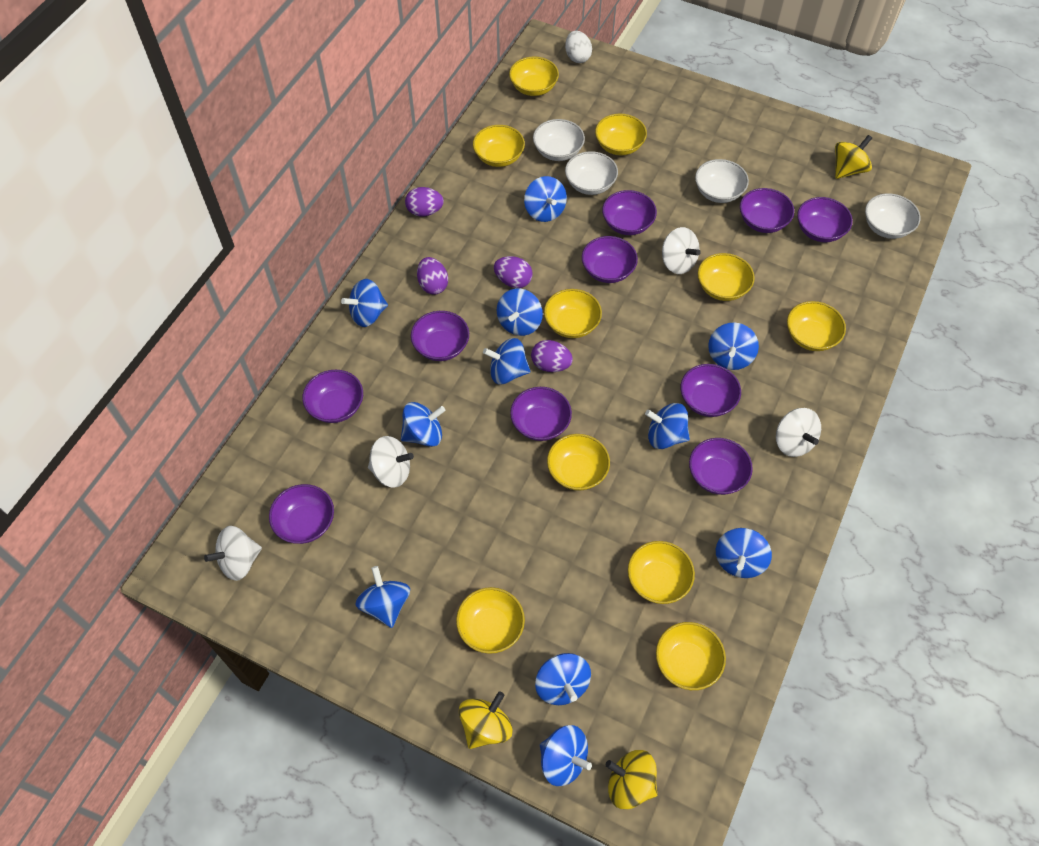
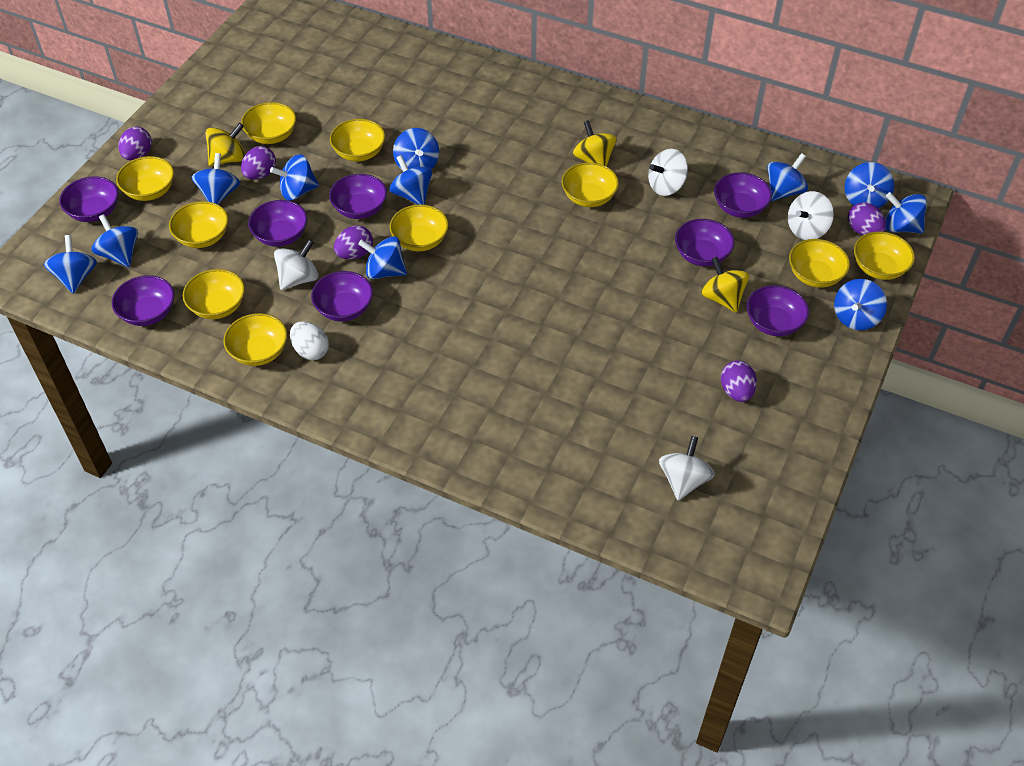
purple bowl: [269,484,334,544] [302,370,363,423] [411,311,469,361] [510,387,572,441] [582,236,638,283] [602,190,657,235] [681,364,741,417] [689,438,753,495] [740,188,794,233] [797,197,853,242] = 10 -> [59,176,118,222] [112,275,174,326] [248,200,307,247] [311,271,373,321] [329,174,387,219] [675,219,735,266] [714,172,772,218] [746,285,809,336] = 8
purple egg: [405,187,444,217] [417,257,448,295] [494,256,533,288] [531,340,573,372] = 4 -> [118,127,152,161] [241,146,276,180] [334,225,373,260] [721,361,757,402] [848,202,886,235] = 5
white bowl: [533,119,585,161] [565,151,618,195] [695,159,749,203] [865,193,920,239] = 4 -> none = 0

